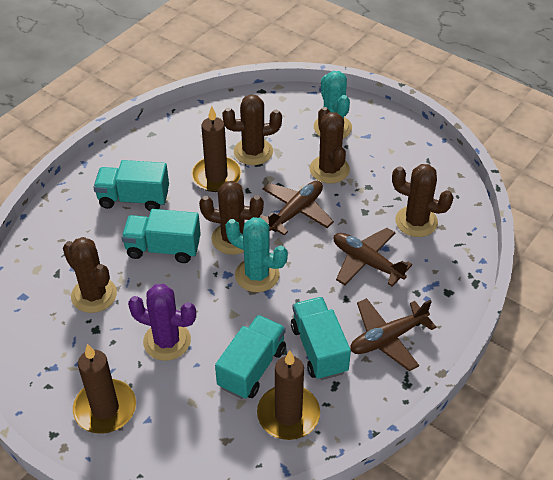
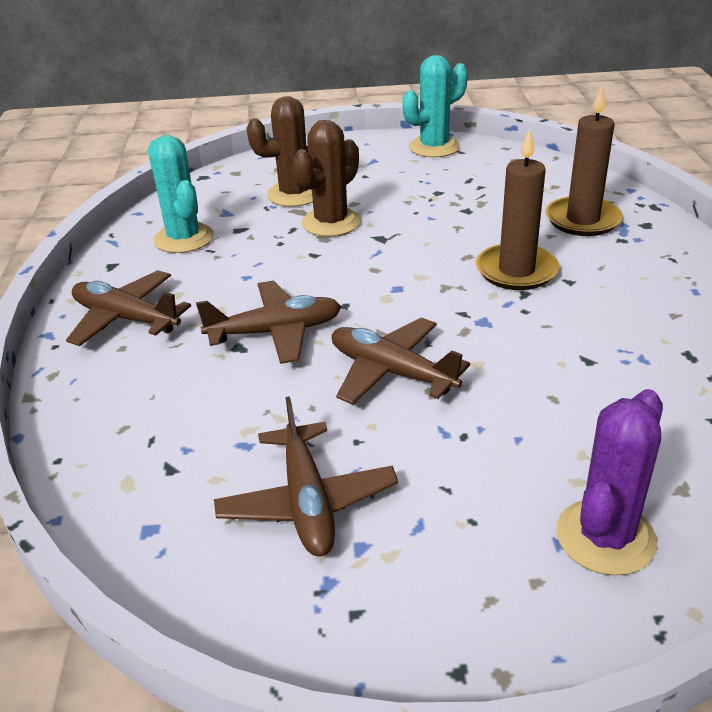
brown cactus: [63,237,117,313] [199,181,264,255] [222,94,282,165] [310,107,350,184] [392,164,454,237] = 5 -> [247,96,322,207] [293,120,360,237] = 2
brown candle: [73,344,136,434] [191,106,242,192] [257,351,320,440] = 3 -> [476,128,559,290] [545,86,623,236] = 2
brown plane: [259,181,334,236] [334,228,412,287] [350,298,436,371] = 3 -> [66,270,191,346] [196,281,341,364] [214,396,398,556] [332,317,470,405] = 4
turquoise truck: [93,160,169,211] [121,209,201,263] [215,315,286,399] [291,297,351,380] = 4 -> none = 0

